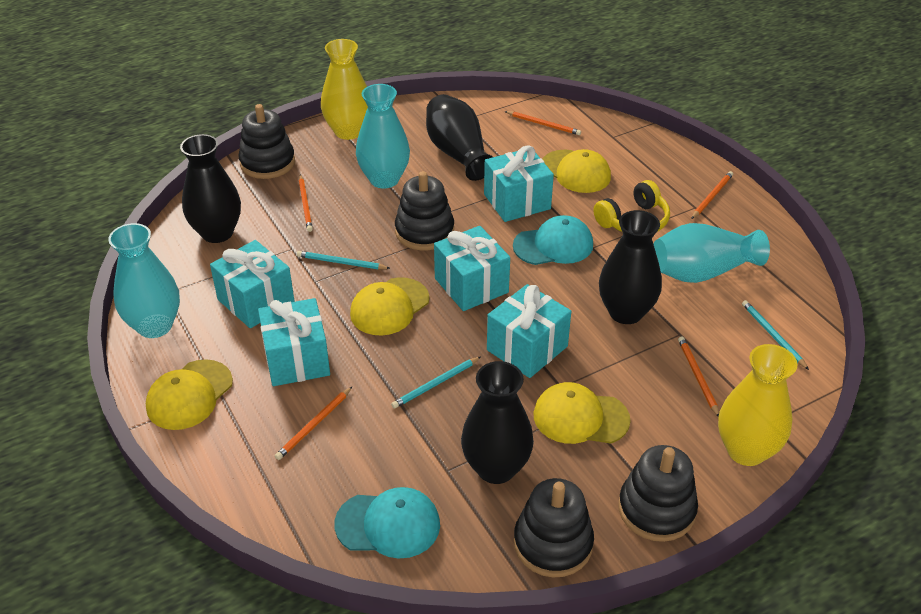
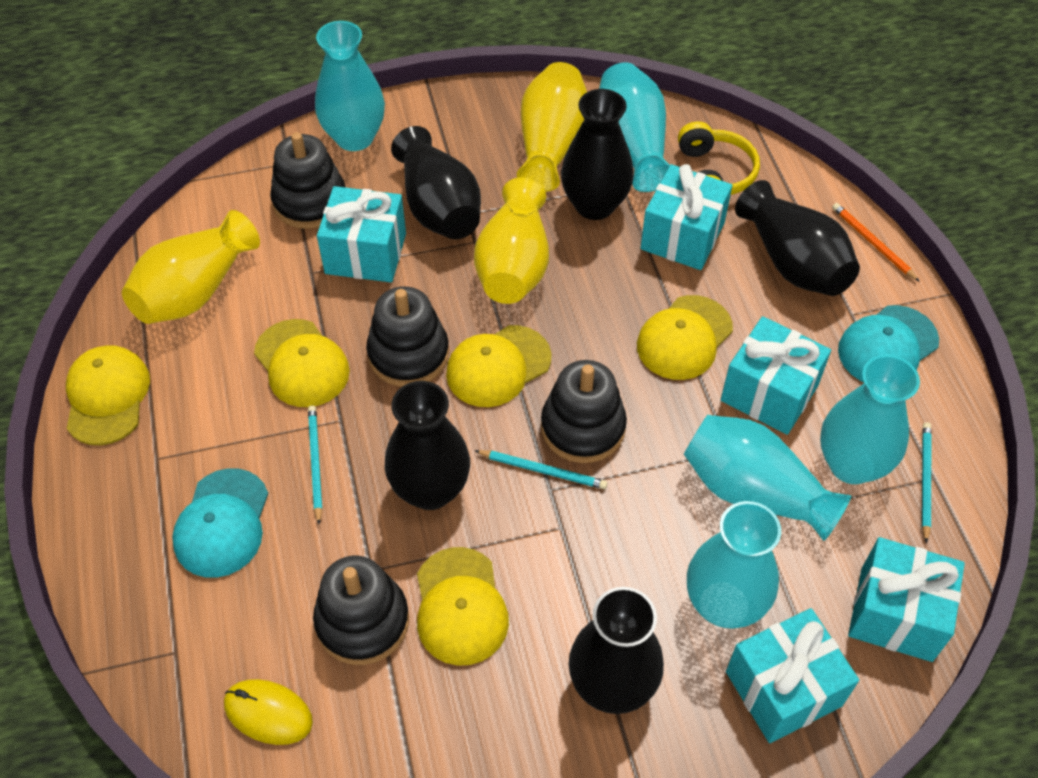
black vase: [180,134,241,243] [426,94,493,181] [461,361,534,484] [599,210,662,324] = 4 -> [385,381,470,510] [391,126,481,239] [561,89,634,220] [569,587,664,714] [735,180,860,296] = 5
orange pencil: [275,387,352,460] [299,175,313,232] [504,111,581,135] [678,336,719,417] [691,171,733,219] = 5 -> [832,203,920,282] = 1
turquoise vase: [108,223,180,338] [356,84,410,188] [654,223,770,283] = 3 -> [315,21,385,151] [599,63,670,192] [684,415,851,541] [687,501,781,629] [820,354,920,484] = 5
yellow cap: [146,359,233,430] [350,277,429,335] [534,382,631,444] [543,149,611,193] = 4 -> [66,345,150,445] [254,319,350,407] [417,547,509,666] [446,325,552,407] [637,295,733,380] = 5
yellow mouse: none = 0 -> [224,679,313,745] = 1
yellow vase: [321,39,368,140] [718,344,798,466] = 2 -> [122,210,260,324] [474,177,549,304] [517,62,587,192] = 3

